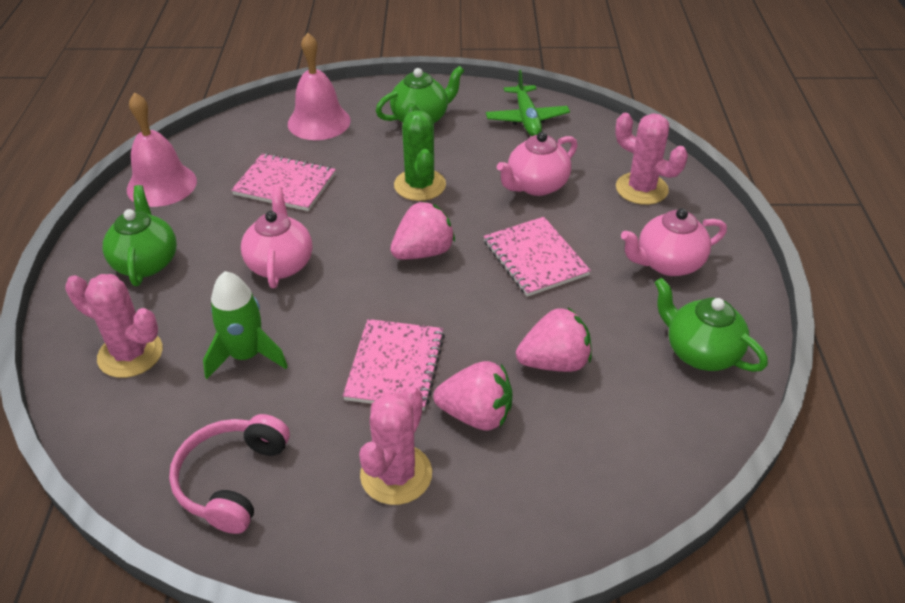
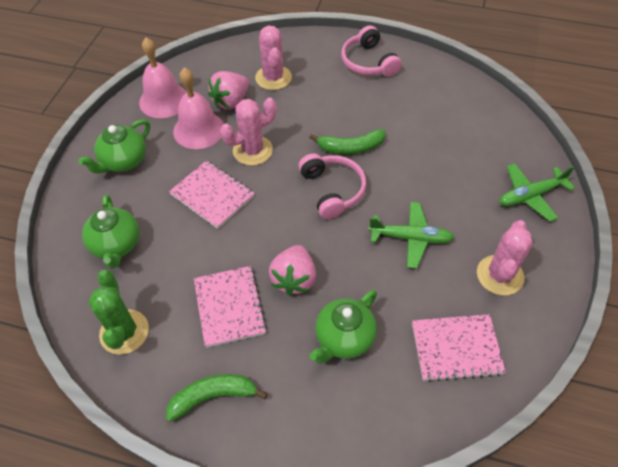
green banana: none = 0 -> [166,374,268,422] [309,129,386,155] = 2
green plane: [486,70,570,136] = 1 -> [368,202,454,269] [499,163,575,222] = 2
green rocket: [203,271,288,379] = 1 -> none = 0
pink headphones: [169,414,290,534] = 1 -> [298,154,366,219] [341,25,402,77] = 2
pink strawberry: [390,201,455,260] [433,361,512,430] [516,308,591,372] = 3 -> [208,71,249,109] [269,245,316,296] = 2
pink teapot: [241,186,313,288] [497,132,578,196] [621,208,727,276] = 3 -> none = 0

